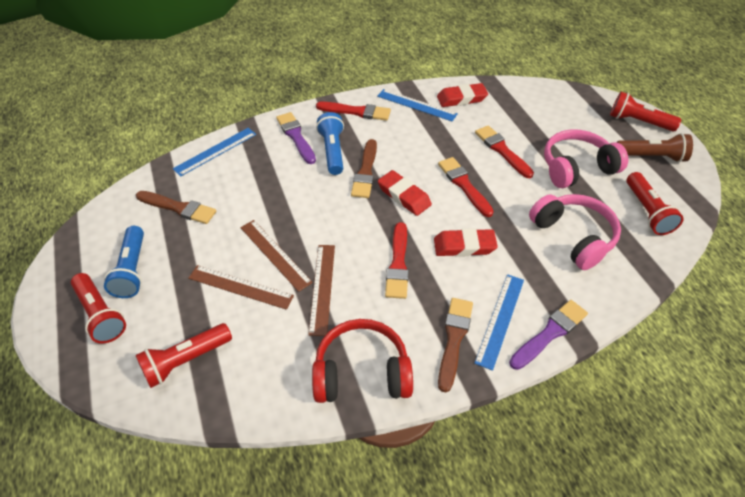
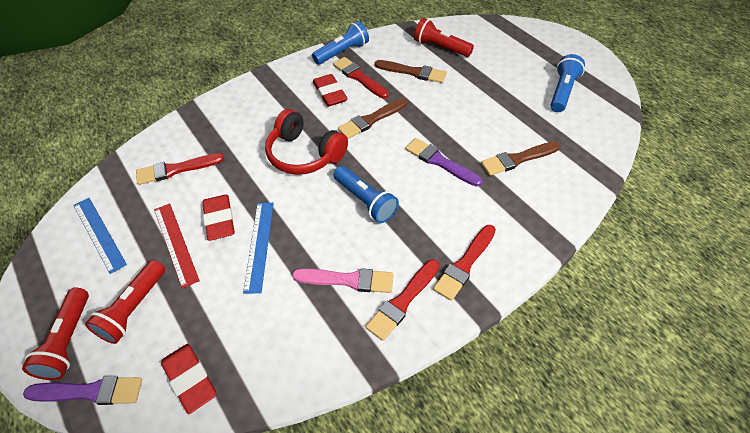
blue flashlight: [104,226,144,298] [316,112,344,175] = 2 -> [312,21,369,65] [334,166,399,223] [550,54,585,112] = 3
blue ruler: [173,128,256,177] [377,89,458,121] [474,274,524,371] = 3 -> [73,198,127,274] [243,203,274,294] = 2
brown flashlight: [616,133,693,163] = 1 -> none = 0
brown ruler: [189,265,294,310] [240,220,313,292] [308,245,335,336] = 3 -> none = 0
pink brush: none = 0 -> [292,268,394,293] = 1
pink headphones: [529,194,621,270] [544,129,628,188] = 2 -> none = 0
red flashlight: [71,273,126,344] [136,323,232,388] [610,92,681,131] [627,172,684,235] = 4 -> [22,287,89,380] [85,260,165,344] [414,18,474,57] = 3
red ruler: none = 0 -> [154,203,200,289] = 1

